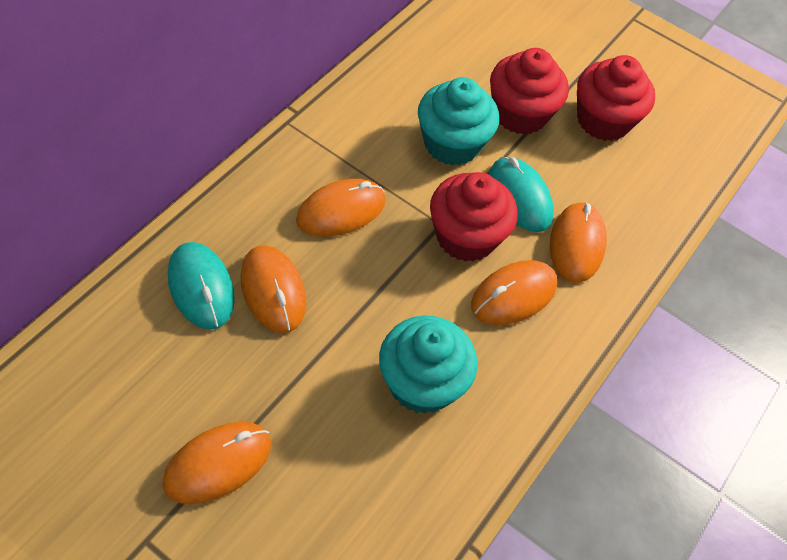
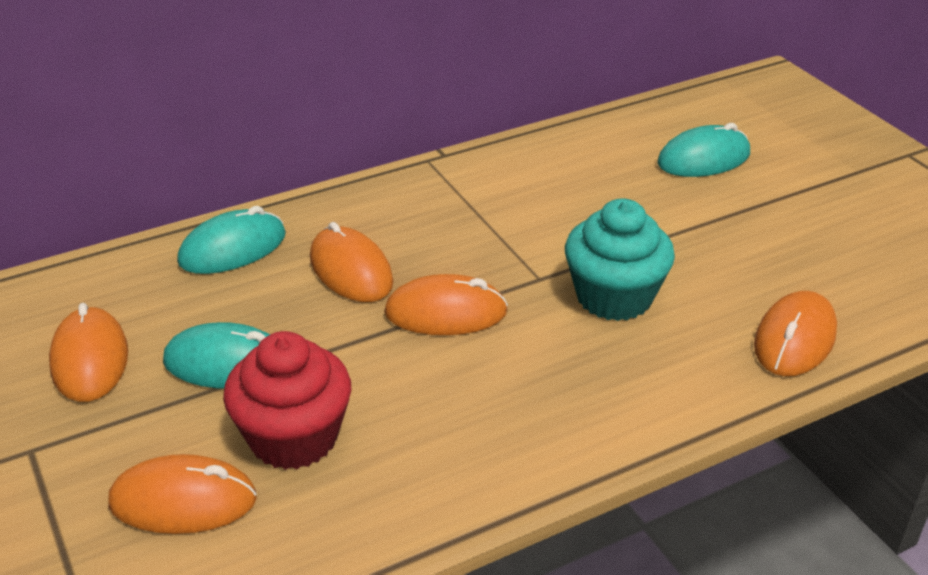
red cupcake: [430,172,518,262] [490,48,569,135] [577,55,655,141] = 3 -> [223,331,351,470] = 1
turquoise cupcake: [379,316,477,414] [418,77,499,166] = 2 -> [565,198,675,321] = 1
turquoise mouse: [168,242,235,330] [489,157,554,232] = 2 -> [163,322,270,389] [177,206,286,274] [657,123,750,177] = 3

